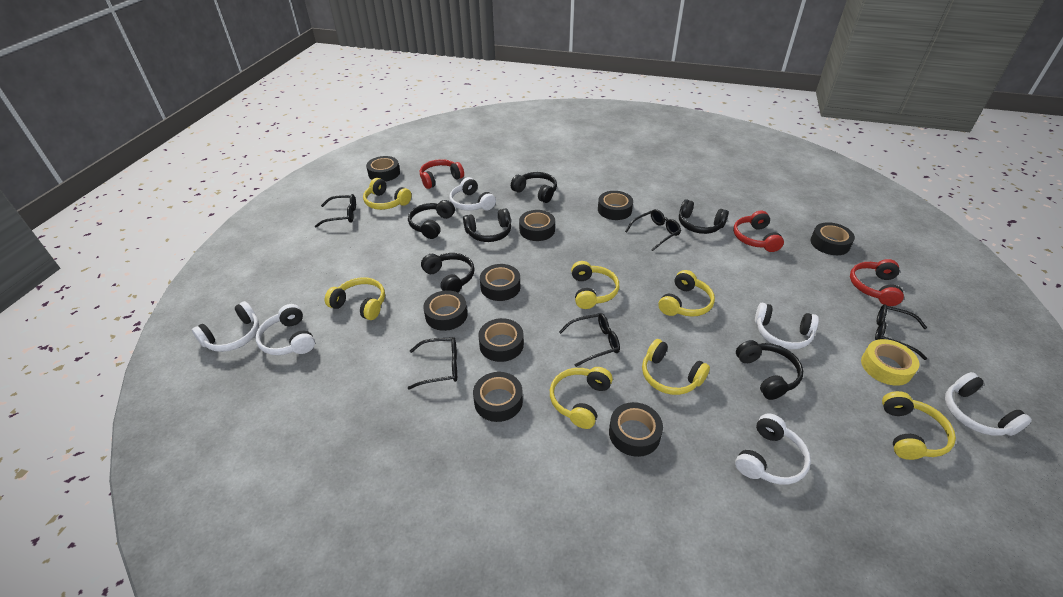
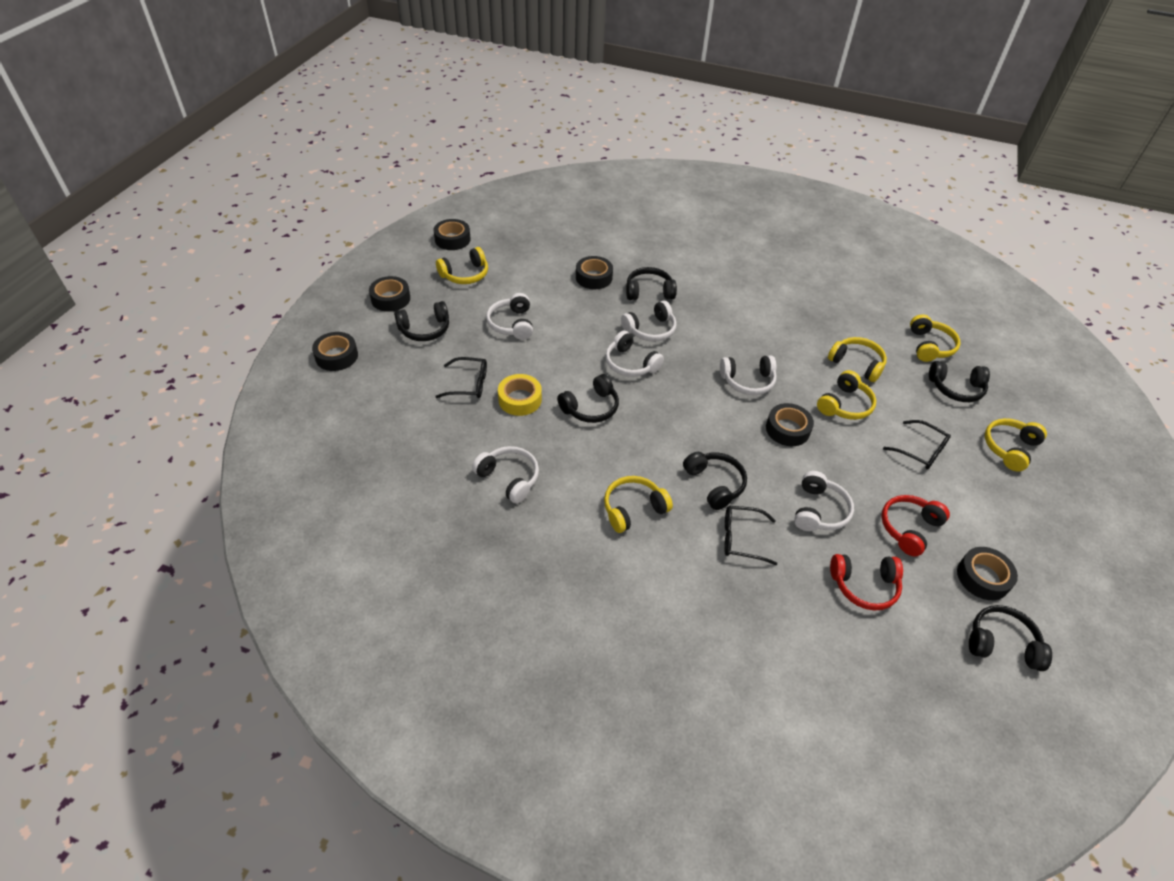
black glasses: [315,194,356,228] [408,337,457,390] [559,313,620,367] [625,209,681,251] [875,305,927,360] = 5 -> [435,357,487,398] [724,506,777,565] [883,420,951,469] = 3
black tape: [366,156,400,182] [423,291,468,331] [473,372,523,422] [478,318,524,362] [480,264,520,301] [519,210,555,241] [598,191,633,220] [609,402,663,457] [810,222,855,255] = 9 -> [312,332,358,371] [369,276,410,312] [433,219,471,250] [576,256,613,289] [766,403,814,446] [957,547,1018,600] = 6
red headphones: [420,159,464,189] [733,211,784,252] [850,259,904,306] = 3 -> [830,554,903,611] [881,495,950,556] = 2
yellow headphones: [325,277,385,320] [363,178,412,210] [550,367,613,429] [571,261,619,309] [642,339,710,395] [658,270,715,317] [882,391,956,460] = 7 -> [436,247,488,284] [604,476,673,533] [817,370,876,420] [828,337,887,382] [910,315,961,362] [985,418,1047,472] = 6

